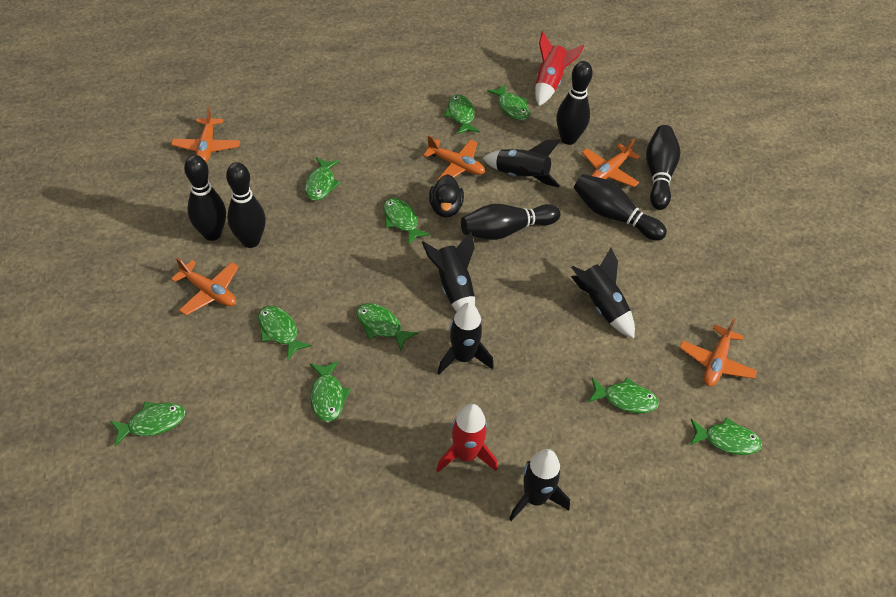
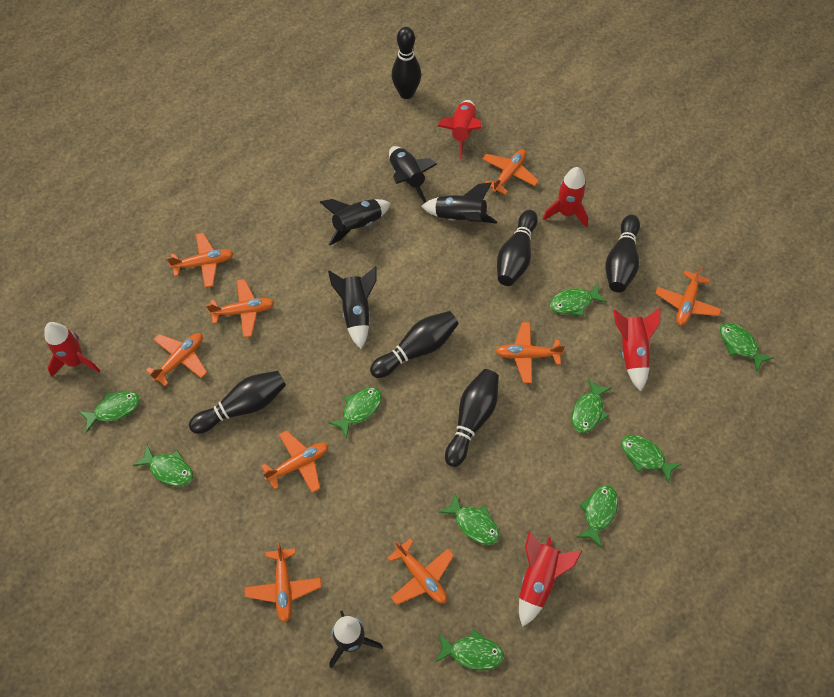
black duck: [429,174,464,217] = 1 -> none = 0
orange plane: [171,107,240,163] [171,258,239,315] [423,135,485,180] [582,138,640,187] [679,319,757,386] = 5 -> [146,333,207,386] [167,233,234,288] [206,279,275,338] [244,543,322,623] [261,430,328,493] [387,539,454,605] [482,149,539,195] [496,322,565,383] [655,265,721,326] = 9
red rocket: [436,404,497,472] [535,31,584,106] = 2 -> [44,322,100,377] [438,100,482,159] [519,531,582,627] [543,167,588,228] [613,308,661,392] = 5

